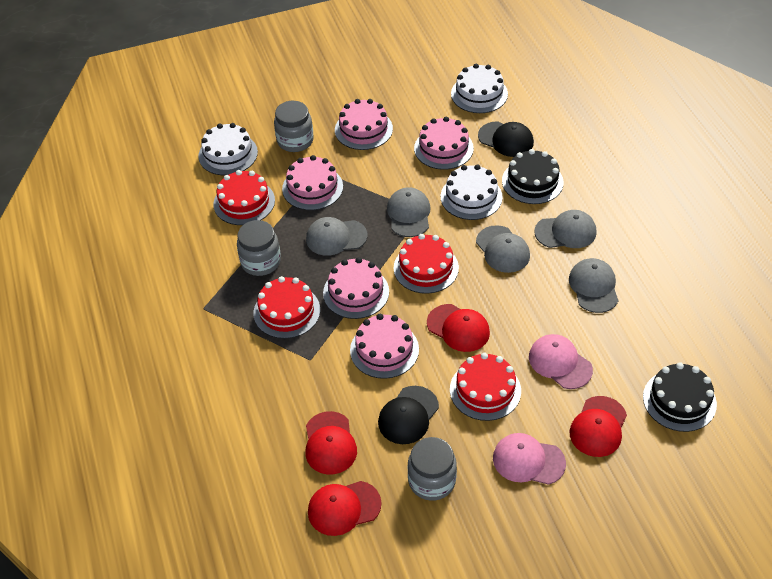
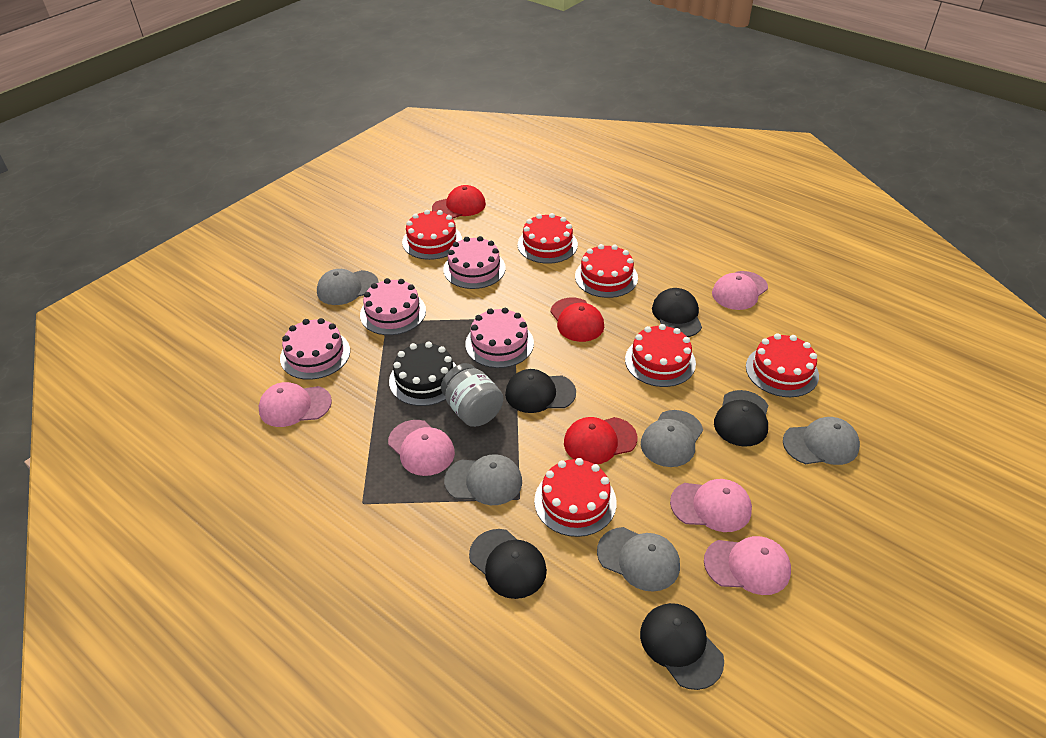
black cake: [502,149,564,204] [643,362,717,432] = 2 -> [389,342,457,406] = 1
black cap: [378,386,439,444] [478,121,534,157] = 2 -> [469,529,547,599] [505,369,576,413] [640,603,724,690] [652,288,702,337] [714,390,768,447] = 5
grey jar: [237,220,281,276] [274,101,313,152] [408,437,457,501] = 3 -> [441,363,503,427] = 1
pink cake: [282,155,343,210] [323,257,389,319] [335,99,393,150] [350,314,419,379] [414,117,474,170] = 5 -> [280,318,350,380] [360,278,426,335] [443,236,506,289] [465,308,534,368] = 4
pink cap: [493,433,566,485] [529,334,593,389] = 2 -> [259,382,332,427] [388,420,455,476] [670,479,752,532] [704,536,791,595] [712,271,768,310] = 5
red cake: [213,170,275,225] [253,276,320,339] [394,234,459,294] [450,353,521,421] = 4 -> [402,210,462,260] [518,213,578,264] [534,458,617,537] [575,244,638,298] [625,324,696,387] [746,333,819,397] = 6
red cap: [305,411,357,475] [308,481,381,536] [427,304,490,352] [570,396,627,457] = 4 -> [432,185,486,219] [550,298,604,342] [564,417,637,464] = 3
white cake: [198,123,258,175] [441,164,503,220] [451,64,508,113] = 3 -> none = 0

